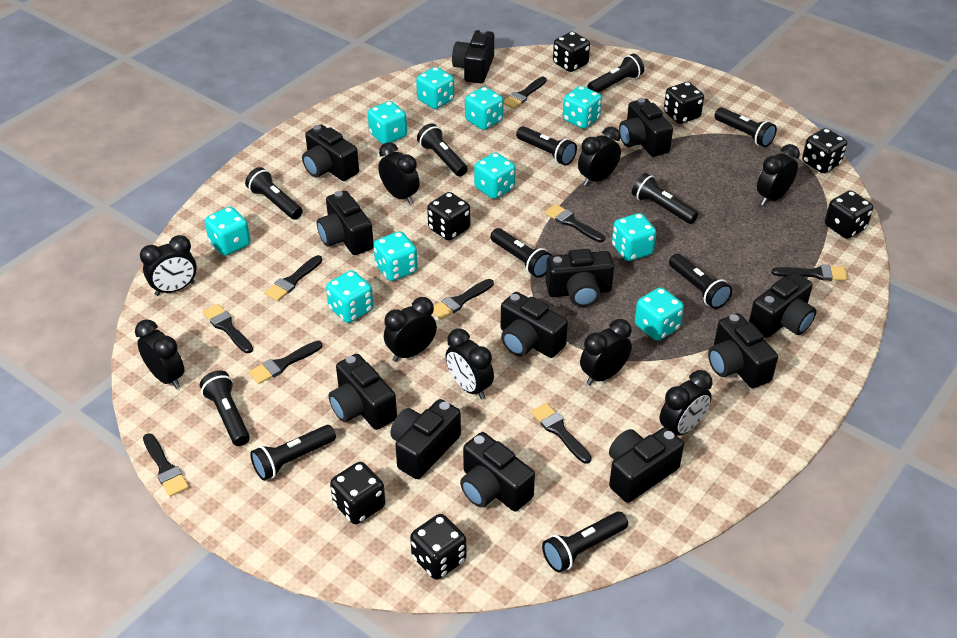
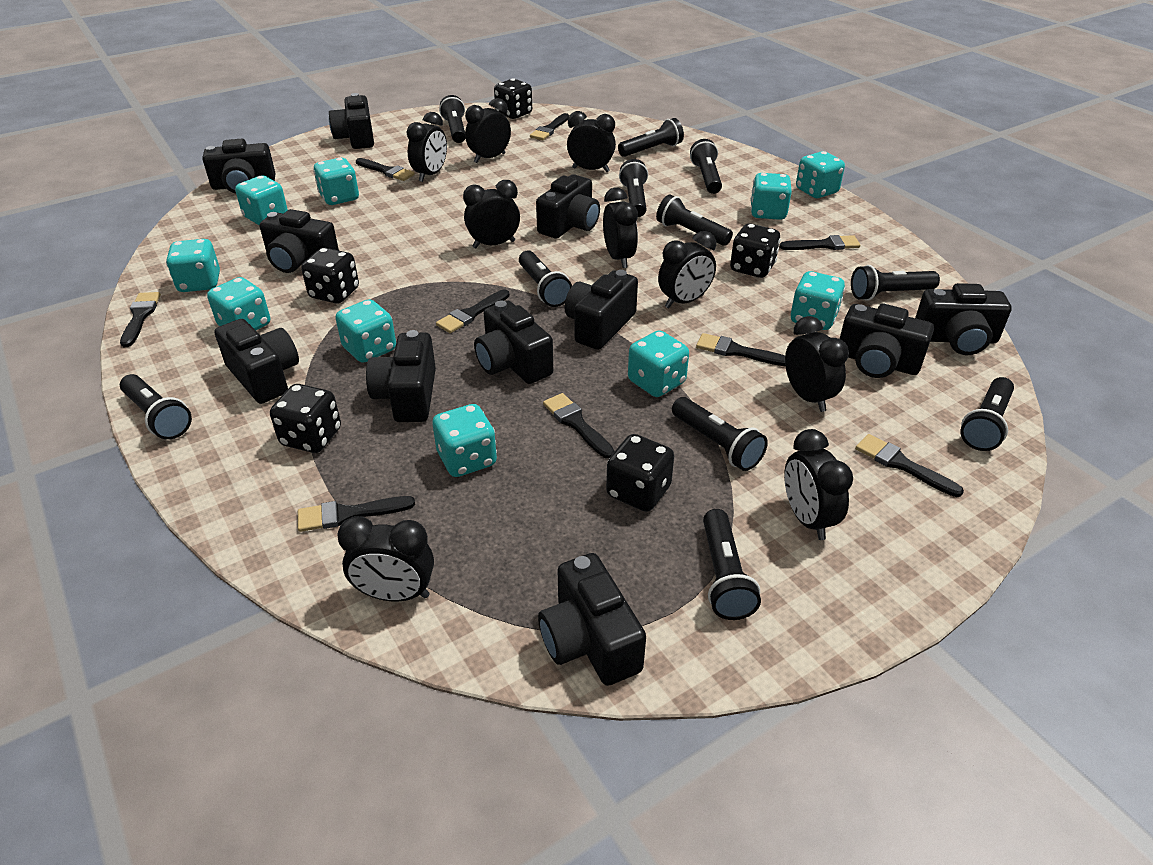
black camera: [302,125,359,181] [317,191,374,255] [329,354,397,430] [390,399,461,479] [452,29,494,83] [460,432,535,511] [501,292,568,358] [546,249,614,307] [609,427,684,503] [619,98,673,157] [708,313,778,388] [749,272,816,338] = 12 -> [202,139,275,194] [214,319,299,404] [260,209,339,273] [329,93,374,149] [366,330,436,422] [474,301,553,384] [536,174,600,239] [538,553,646,686] [565,270,638,350] [840,304,934,378] [915,283,1012,355] = 11
black dice: [330,462,385,524] [410,514,467,580] [427,192,470,240] [553,32,590,72] [664,82,704,124] [802,128,847,173] [825,191,873,239] = 7 -> [270,384,341,453] [301,248,359,304] [494,79,532,119] [606,434,674,512] [730,224,781,278] = 5

